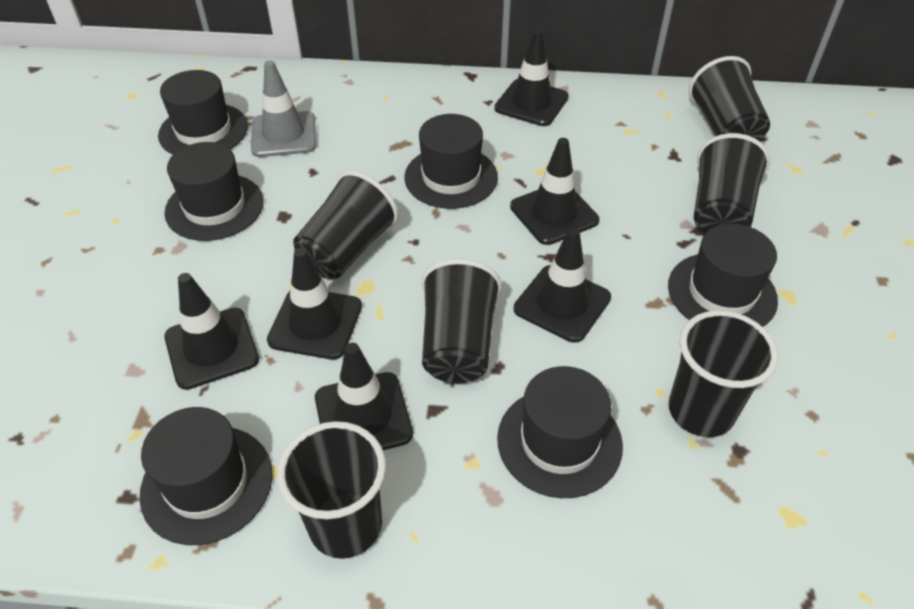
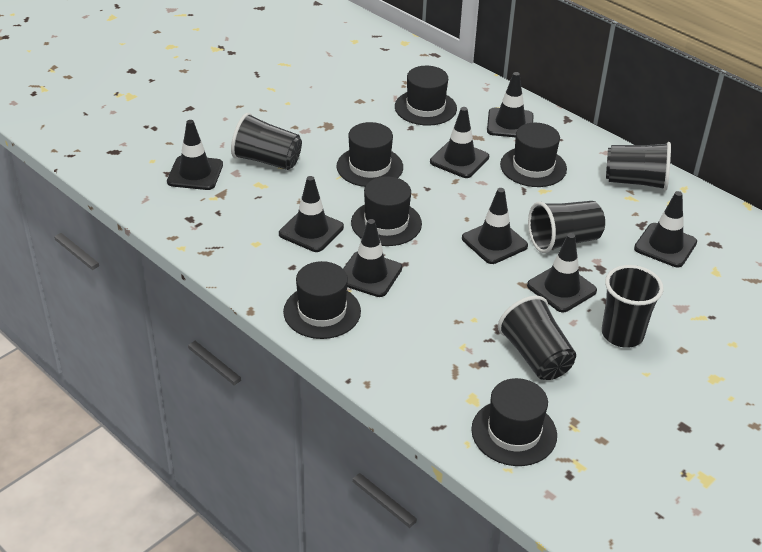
black cup: [277,421,386,559] [293,171,399,279] [421,259,502,383] [669,310,778,437] [689,56,770,141] [694,133,770,233] = 6 -> [231,113,302,170] [498,296,576,380] [528,201,605,253] [602,265,664,348] [606,142,671,191] = 5
black traffic cone: [164,273,259,390] [267,248,362,360] [315,343,413,450] [494,30,569,126] [510,138,599,245] [514,228,611,343] = 6 -> [167,120,223,190] [279,176,344,252] [343,219,402,297] [430,107,489,178] [462,188,528,264] [487,72,534,137] [527,233,597,312] [634,191,697,267] = 8
grey traffic cone: [251,60,316,157] = 1 -> none = 0

